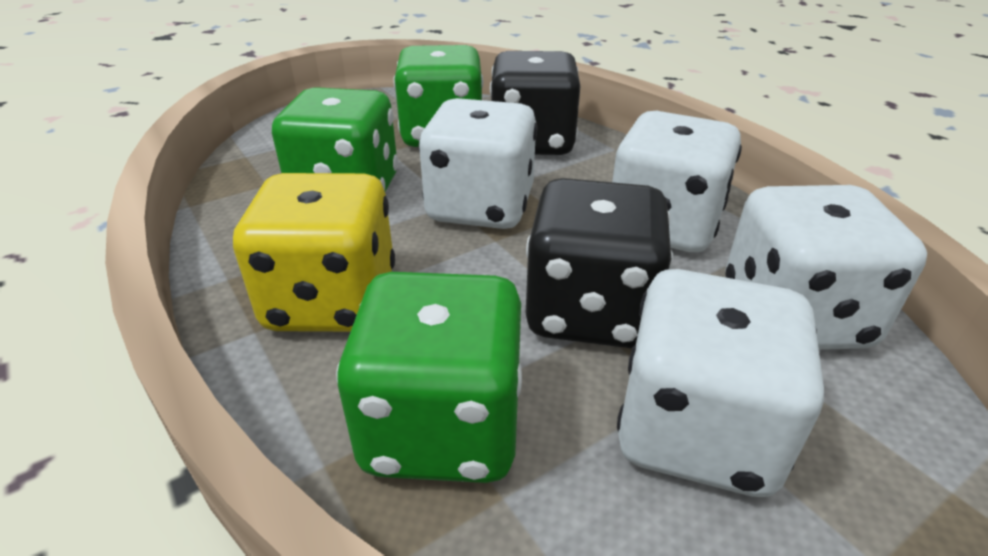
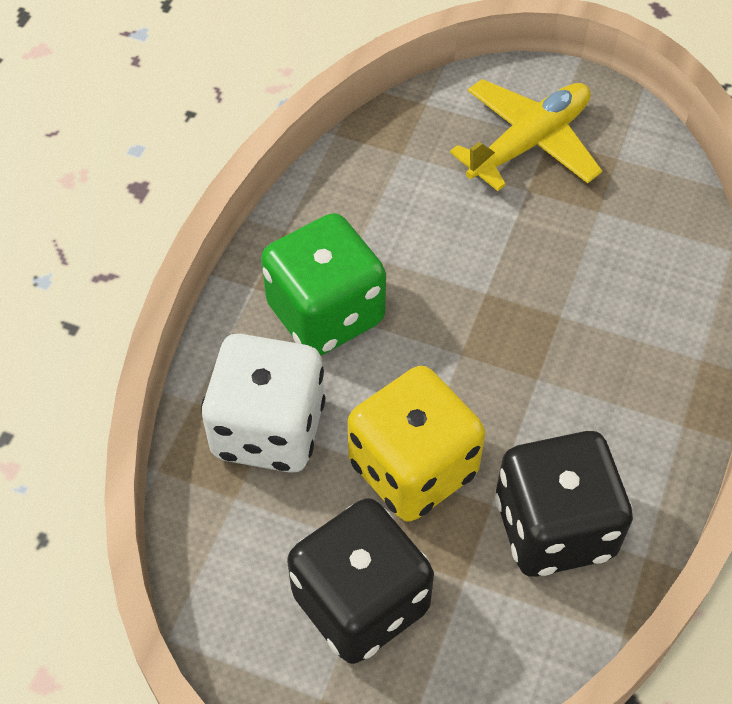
green dice: [272,87,398,192] [336,272,522,483] [393,45,483,147] = 3 -> [261,213,386,355] = 1
white dice: [418,98,537,229] [612,111,742,253] [617,269,824,497] [725,185,927,350] = 4 -> [201,334,326,473] = 1
yellow plane: none = 0 -> [450,79,602,191] = 1

